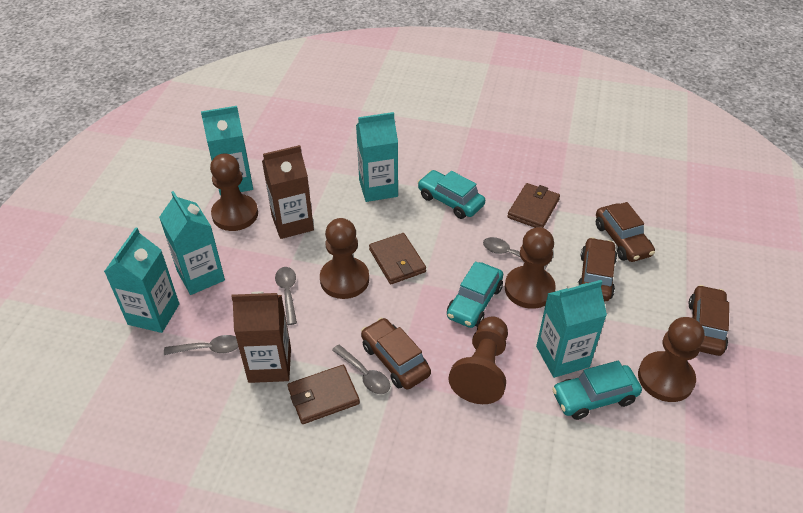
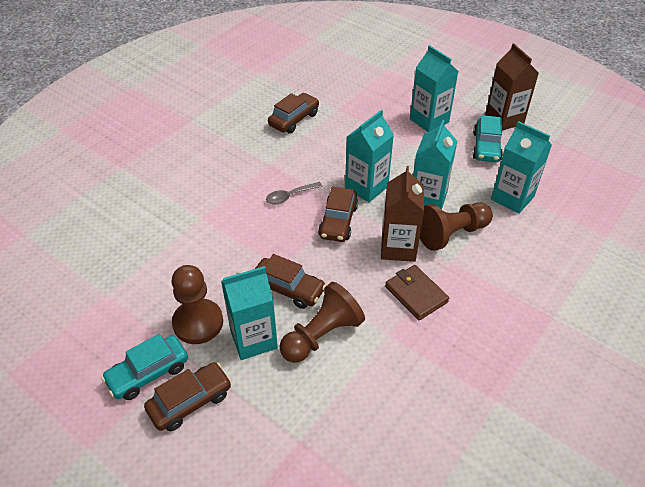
brown pawn: [210,153,258,231] [320,218,369,299] [448,316,508,404] [505,227,556,309] [638,317,704,402] = 5 -> [172,265,223,344] [279,282,365,363] [420,202,493,251] = 3
brown wallet: [288,365,360,424] [369,233,426,284] [507,183,560,228] = 3 -> [385,265,449,320] = 1
grey spoon: [164,335,238,355] [275,267,297,325] [332,344,390,394] [483,237,548,270] = 4 -> [266,182,323,204] = 1
turquoise car: [417,170,485,219] [447,262,503,328] [552,361,642,420] = 3 -> [101,334,188,400] [472,115,503,162] = 2

